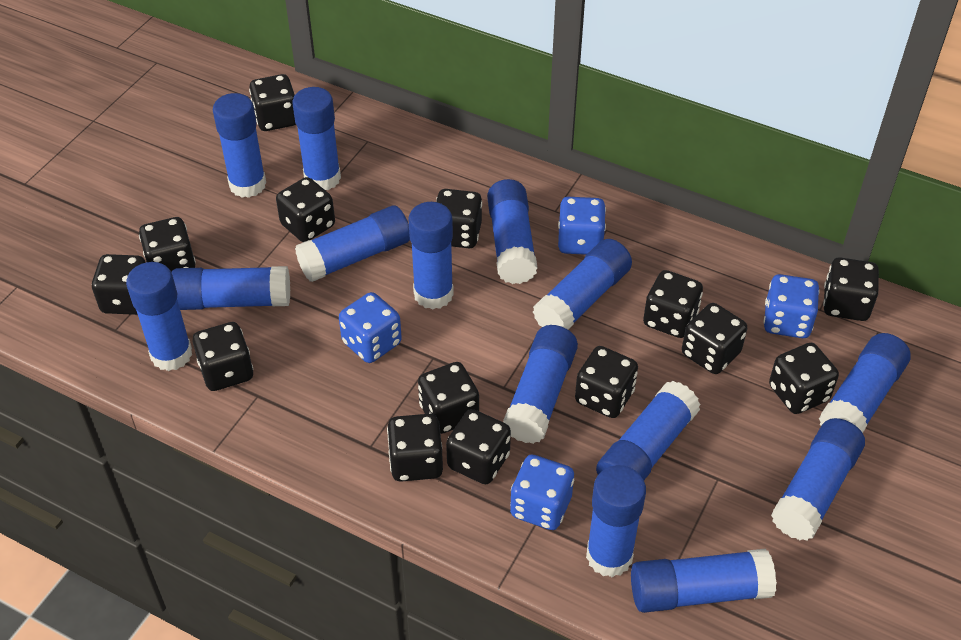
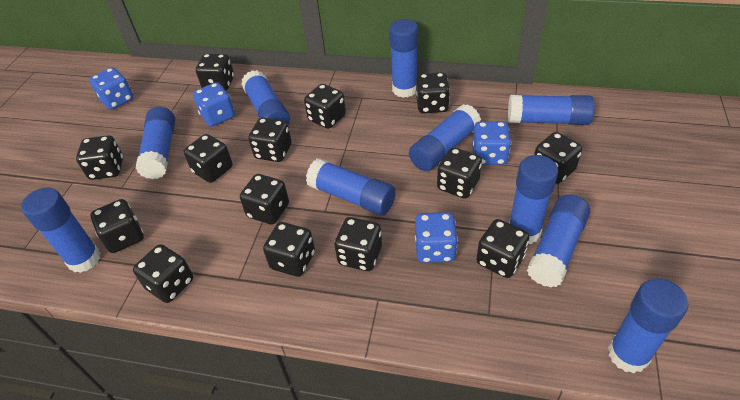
blue glue stick: [126,262,192,371] [172,266,290,310] [213,93,266,198] [292,87,341,190] [295,206,410,282] [408,202,454,310] [487,179,538,284] [503,325,578,444] [533,239,632,329] [586,465,646,577] [596,381,701,480] [631,549,777,613] [771,418,865,540] [819,333,911,433] = 14 -> [21,188,101,273] [135,106,175,179] [241,70,290,125] [306,158,396,216] [389,19,418,98] [409,104,481,171] [508,95,595,125] [509,155,558,244] [527,195,590,288] [608,278,688,373] = 10

